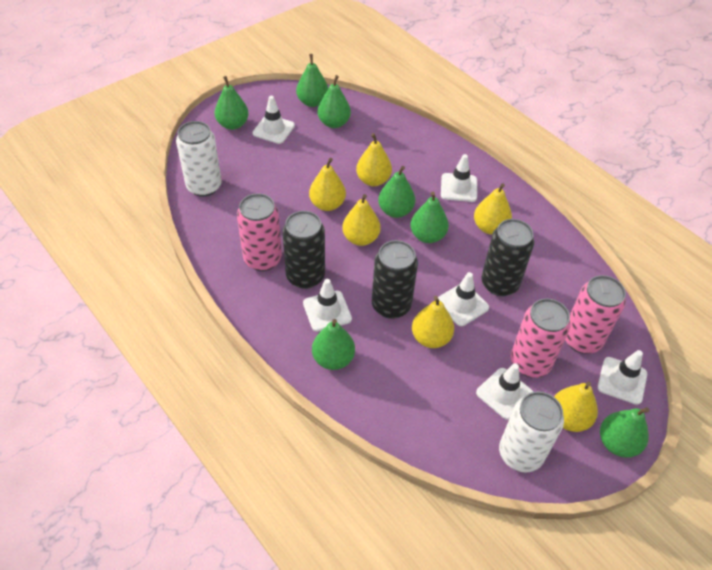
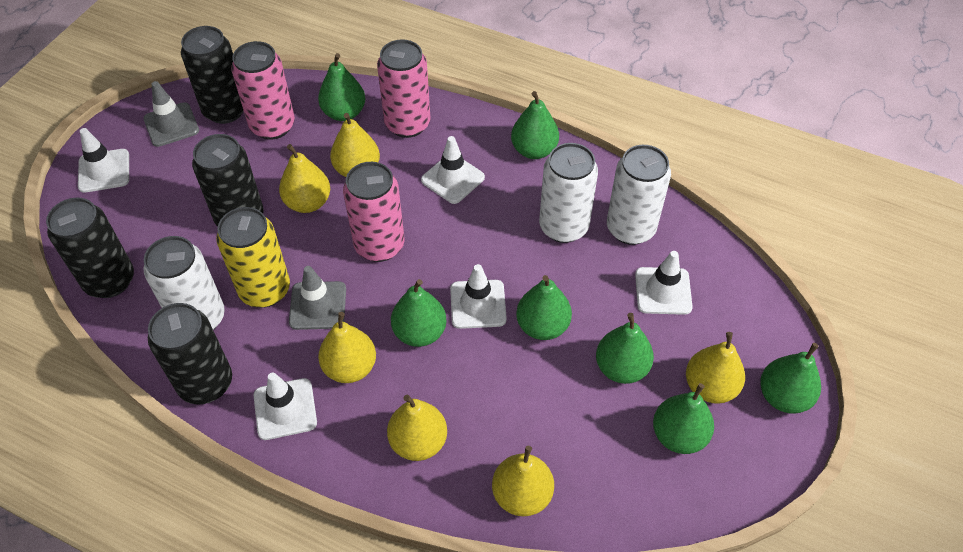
black can: [282,211,325,289] [372,240,418,319] [481,219,534,296] = 3 -> [46,198,134,298] [148,303,232,405] [181,26,243,124] [192,134,264,227] = 4
grey traffic cone: none = 0 -> [143,81,199,147] [289,266,346,330] = 2
white can: [176,121,222,197] [499,391,564,473] = 2 -> [144,236,225,330] [539,143,598,243] [607,145,671,245] = 3
white traffic cone: [253,96,295,144] [303,279,352,332] [438,272,489,326] [441,154,477,202] [476,363,533,420] [598,350,647,405] = 6 -> [78,128,129,193] [254,373,317,440] [421,136,485,204] [450,264,507,329] [635,251,693,315] = 5
yellow can: none = 0 -> [216,207,290,308] = 1

